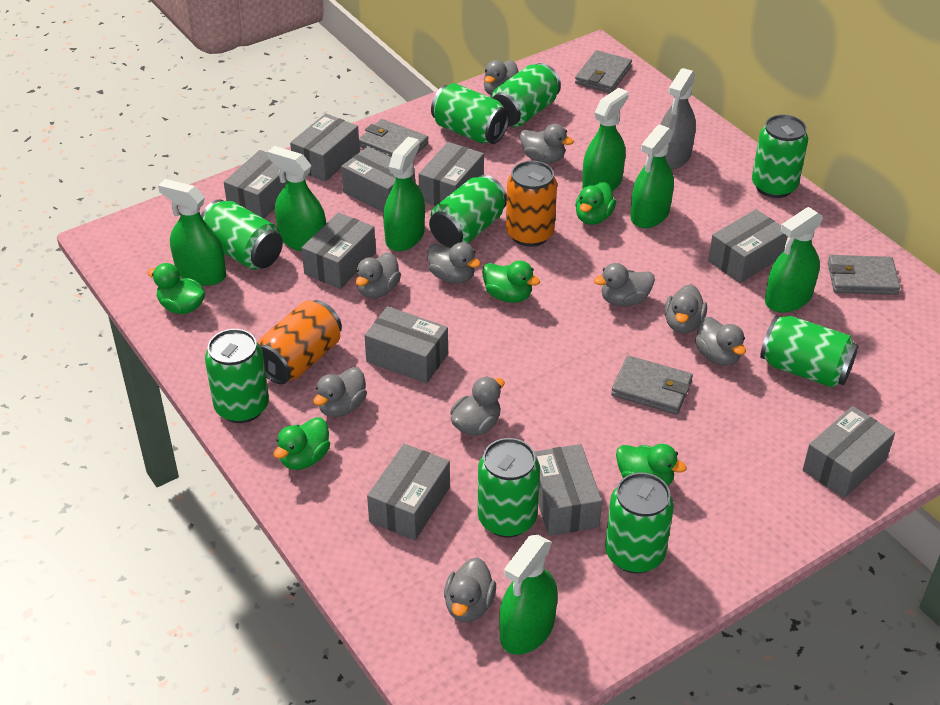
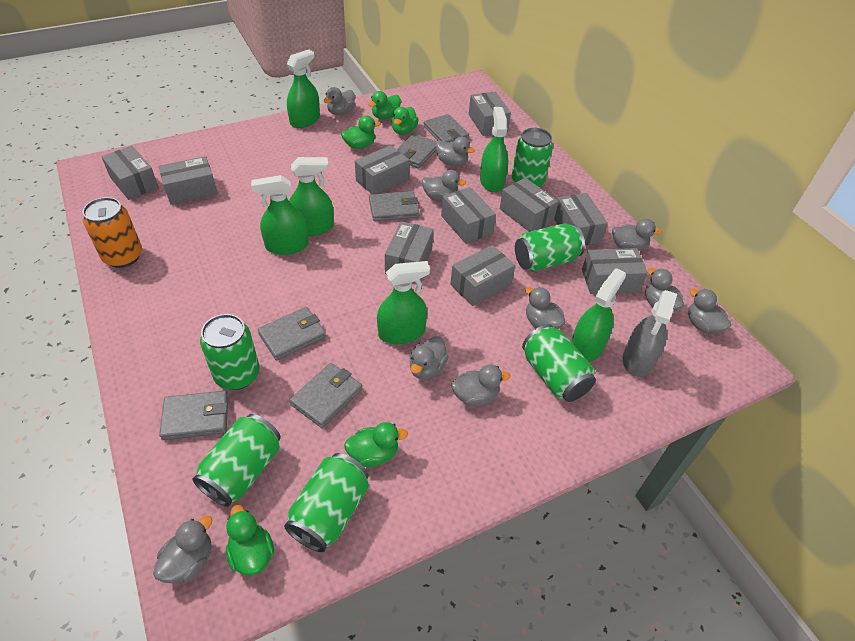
green can: [201,199,283,270] [205,329,269,423] [429,175,507,248] [431,83,510,144] [478,438,540,537] [491,63,561,127] [605,473,674,573] [752,115,808,198] [760,316,858,387] = 9 -> [192,414,281,507] [200,314,260,390] [284,453,369,552] [512,128,553,187] [515,223,585,272] [522,324,596,402] = 6
green spray bottle: [158,179,226,286] [267,146,326,252] [383,137,425,251] [499,535,558,655] [582,88,629,191] [630,124,674,228] [765,207,823,313] = 7 -> [251,175,309,255] [287,49,320,128] [289,157,334,236] [377,261,430,344] [480,107,508,192] [571,268,626,362] = 6
grey wallet: [359,119,429,157] [575,50,632,93] [611,356,693,414] [828,255,900,295] = 4 -> [159,390,228,440] [257,307,326,360] [290,363,363,428] [369,191,419,222] [397,133,437,169] [423,114,469,143] = 6
orange can: [258,300,342,384] [506,161,557,247] = 2 -> [82,197,142,268] = 1

